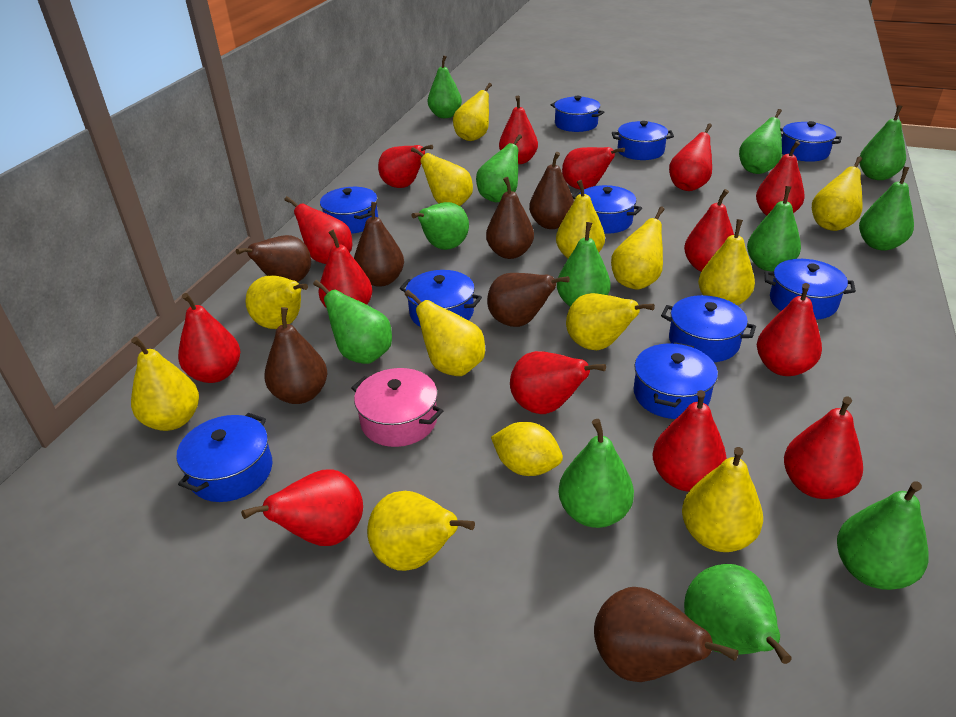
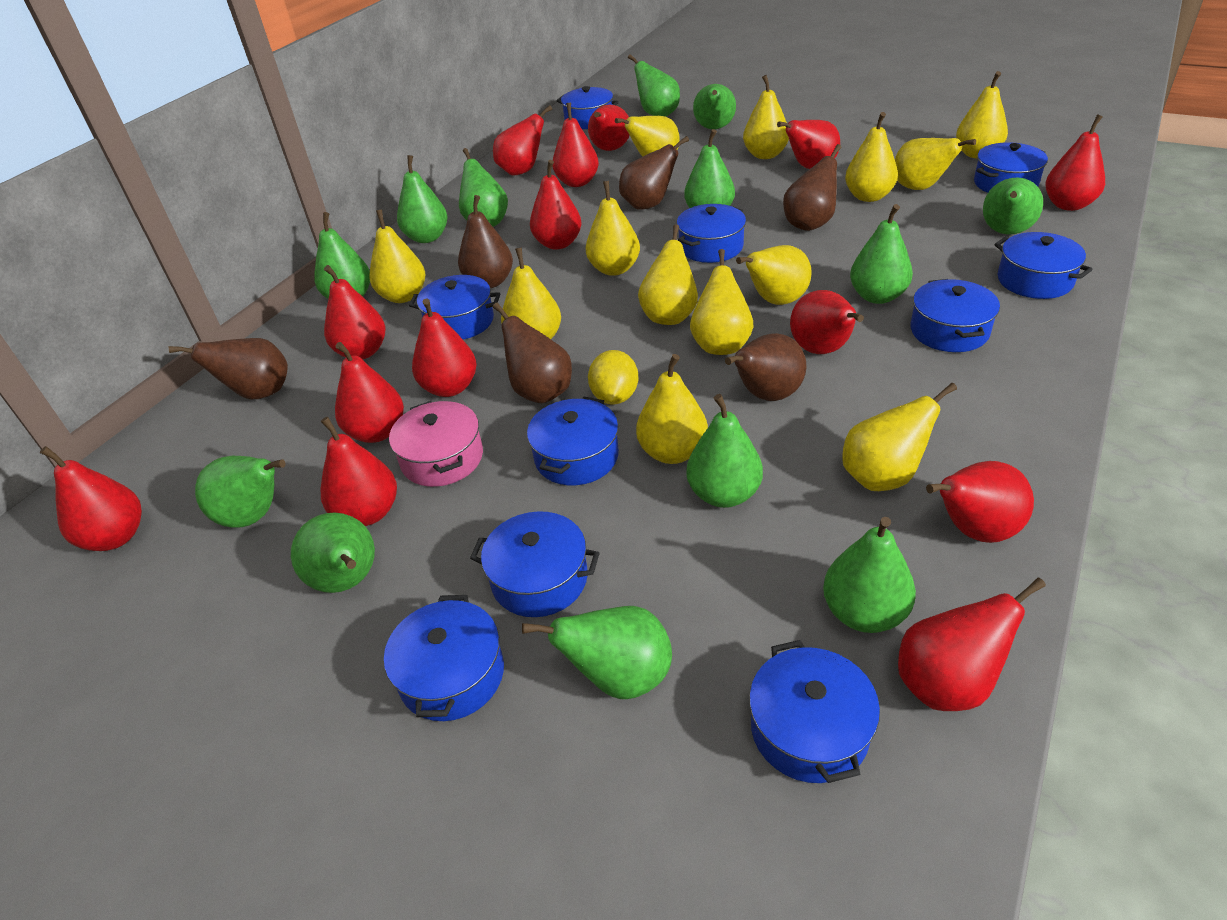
brown pear: [236,235,311,282] [264,307,327,404] [354,202,404,287] [486,177,534,259] [487,273,570,327] [529,152,574,229] [594,587,739,682] = 7 -> [168,338,288,399] [458,195,513,288] [493,303,572,403] [619,136,689,210] [725,333,806,401] [783,144,842,231] = 6
green pear: [313,280,392,364] [411,202,469,250] [428,55,462,118] [476,134,522,202] [557,222,611,307] [558,419,634,528] [684,564,792,664] [739,109,782,174] [747,186,801,272] [837,481,929,590] [859,105,906,180] [859,167,914,251] = 12 -> [195,456,286,528] [291,512,375,593] [314,212,370,299] [397,155,448,243] [459,148,508,227] [522,606,672,699] [628,54,680,117] [684,129,735,208] [686,394,763,508] [693,84,736,129] [823,517,916,633] [850,204,913,304] [983,177,1043,235] = 13
yellow pear: [131,337,199,431] [245,275,308,329] [367,491,475,571] [405,290,485,376] [411,147,473,206] [453,83,492,141] [556,180,605,258] [566,293,655,350] [611,207,664,290] [682,447,763,552] [698,219,755,306] [812,157,863,231] = 12 -> [370,209,425,303] [501,248,561,339] [586,181,640,276] [615,116,680,157] [636,354,708,464] [638,224,698,325] [690,249,753,355] [736,245,812,305] [743,75,789,159] [842,383,957,491] [845,112,898,202] [895,138,976,190] [956,71,1008,159] = 13

